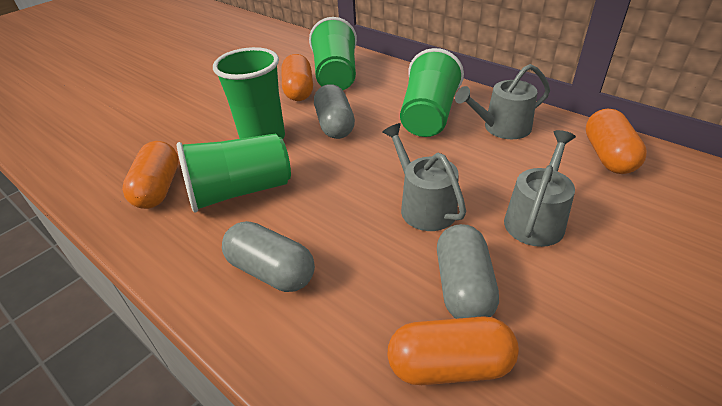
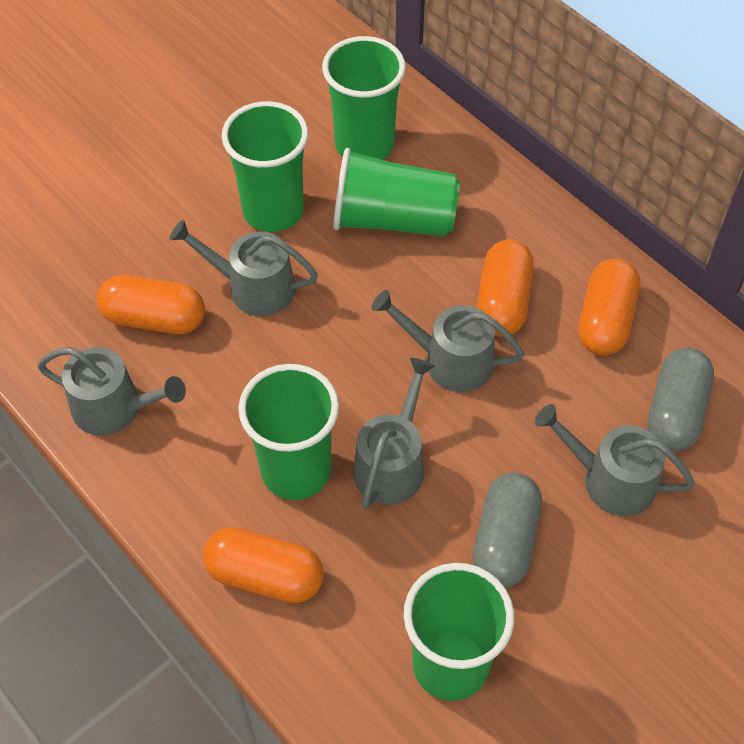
green cup: [177,134,291,213] [213,47,285,139] [309,17,357,90] [400,48,464,137] = 4 -> [222,101,308,232] [238,364,339,500] [322,36,406,160] [333,148,460,237] [404,563,514,701] = 5
grey capsule: [222,221,315,292] [314,84,355,139] [437,224,499,319] = 3 -> [473,473,542,588] [648,348,714,451] = 2
grey watering can: [382,123,466,231] [455,64,550,139] [504,130,576,247] = 3 -> [38,347,186,435] [169,220,318,317] [353,358,435,509] [371,290,524,392] [535,404,695,516] = 5

